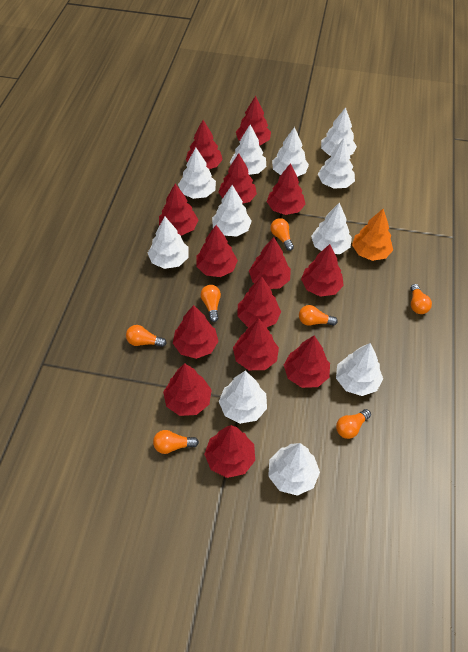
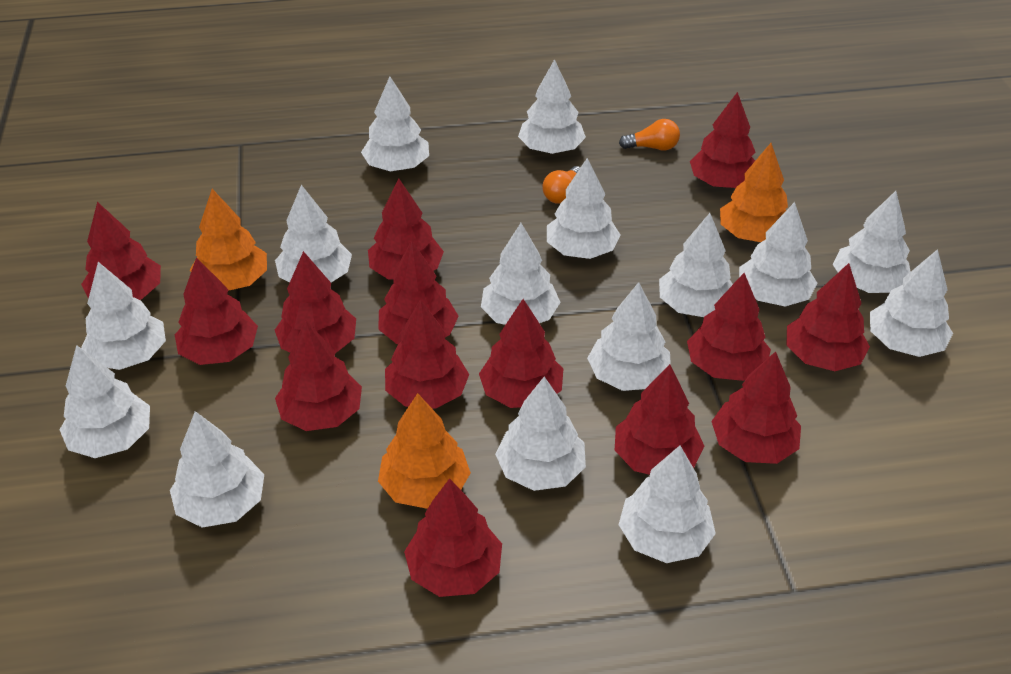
orange light bulb: [126,325,167,347] [153,430,199,454] [200,285,221,322] [270,218,294,251] [299,305,338,326] [336,409,371,439] [410,284,432,314] = 7 -> [542,166,581,204] [619,119,680,151] = 2
orange tree: [352,209,393,261] = 1 -> [190,189,267,291] [378,393,471,509] [720,143,788,242] = 3
white tree: [148,217,189,269] [178,148,216,199] [212,185,252,237] [219,371,267,424] [230,125,266,175] [268,443,320,496] [272,127,309,177] [311,202,352,254] [318,138,355,189] [321,107,357,156] [336,343,383,396] = 11 -> [60,345,150,458] [81,262,166,370] [170,411,264,528] [275,185,352,283] [361,76,429,171] [481,223,561,325] [495,376,586,491] [518,59,586,154] [547,158,620,259] [587,282,671,391] [619,445,716,563] [659,213,733,317] [739,202,817,306] [833,191,911,293] [870,249,953,357] = 15

